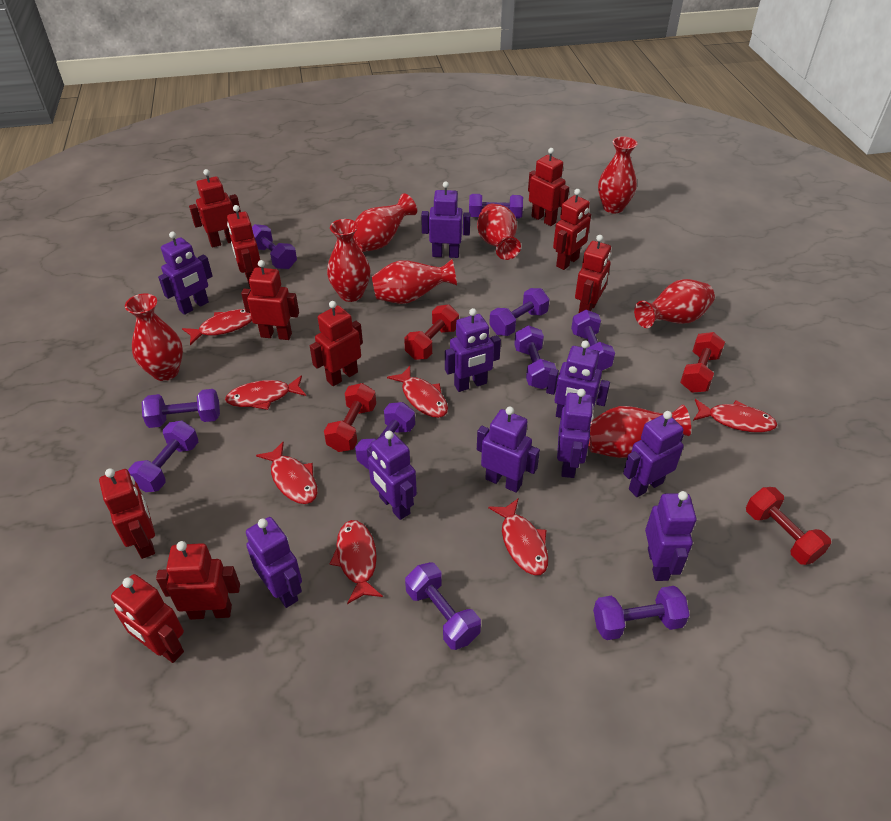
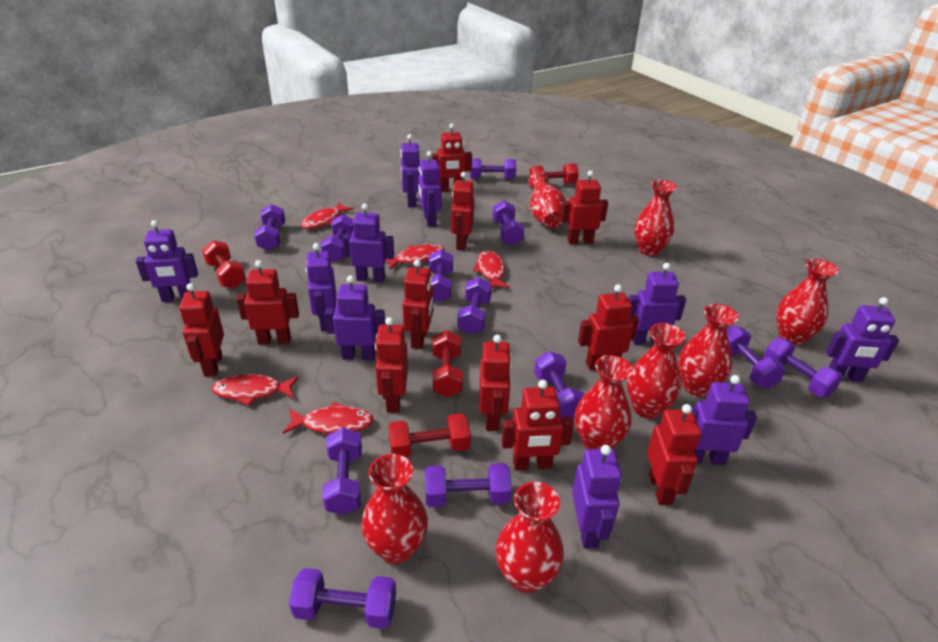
purple dumbbell: [128,421,198,492] [142,389,220,428] [252,224,297,269] [355,402,415,470] [405,562,481,650] [469,194,523,218] [489,288,549,336] [514,326,556,389] [571,310,615,371] [593,586,690,640] = 10 -> [254,204,285,251] [289,568,396,629] [320,214,353,262] [322,428,362,515] [425,463,512,507] [429,249,453,303] [457,277,492,334] [470,158,516,179] [493,200,524,246] [534,351,584,420] [727,325,785,389] [763,338,843,397] = 12
red fish: [182,309,252,345] [225,375,306,410] [256,442,317,504] [330,520,383,604] [387,366,448,418] [488,498,548,575] [693,399,777,432] = 7 -> [212,374,299,406] [283,402,374,434] [301,202,354,229] [386,244,445,270] [473,250,510,288] = 5
red robot: [99,468,155,559] [111,574,184,663] [156,541,240,620] [189,169,241,248] [227,205,261,287] [241,260,299,340] [310,301,363,386] [528,148,569,226] [553,189,591,270] [575,235,611,313] = 10 -> [179,283,224,377] [236,260,299,344] [375,317,408,413] [403,259,433,349] [431,123,472,192] [451,172,474,250] [479,335,512,431] [501,380,574,471] [561,171,608,244] [578,284,639,370] [647,404,701,505] = 11

